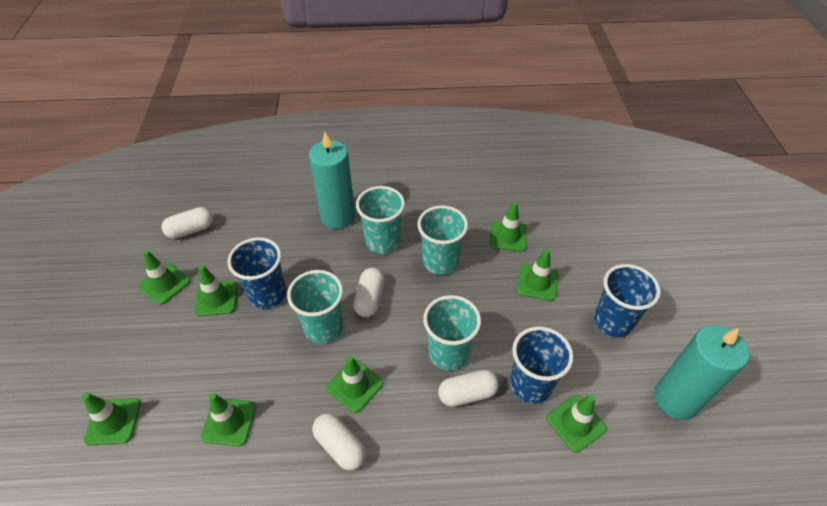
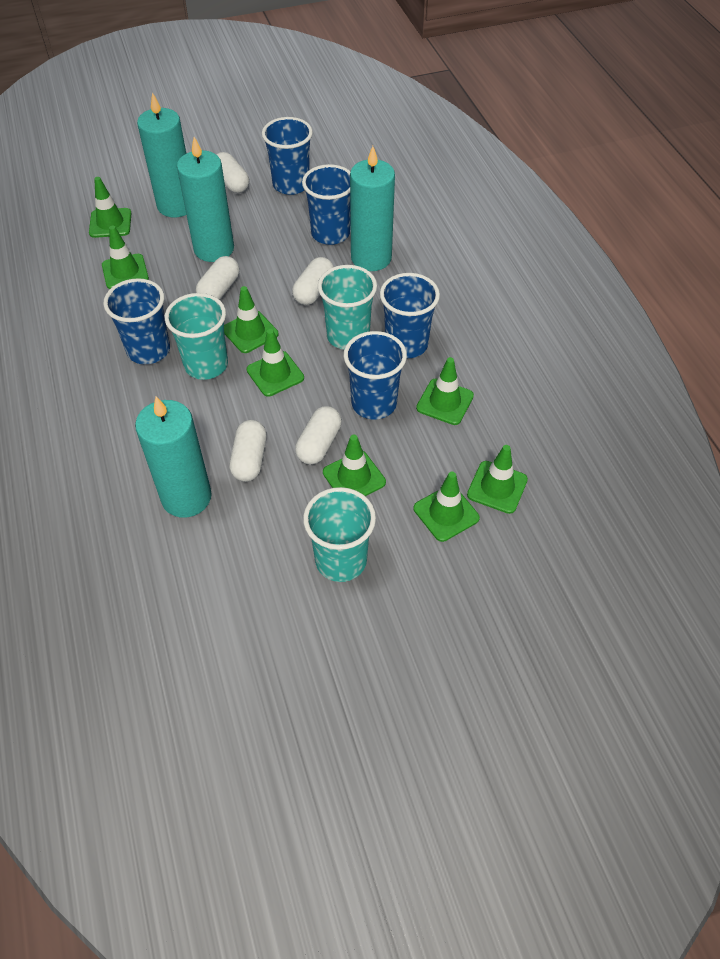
blue cup: [227,237,286,309] [510,326,574,404] [594,264,661,337] = 3 -> [103,278,170,364] [262,117,313,195] [302,164,351,245] [344,331,407,419] [380,273,440,358] = 5
turquoise candle: [309,132,355,229] [654,325,749,420] = 2 -> [135,396,212,518] [137,92,186,217] [177,137,234,262] [350,146,395,271] = 4
turquoise cup: [287,270,343,344] [356,186,405,254] [417,205,468,275] [423,295,481,370] = 4 -> [165,293,228,380] [303,487,376,582] [318,265,377,350] = 3
white capsule: [161,207,214,239] [312,413,366,470] [353,268,385,317] [438,370,499,407] = 4 -> [196,256,239,300] [216,152,249,193] [230,420,267,482] [292,257,334,305] [295,406,342,465] = 5

